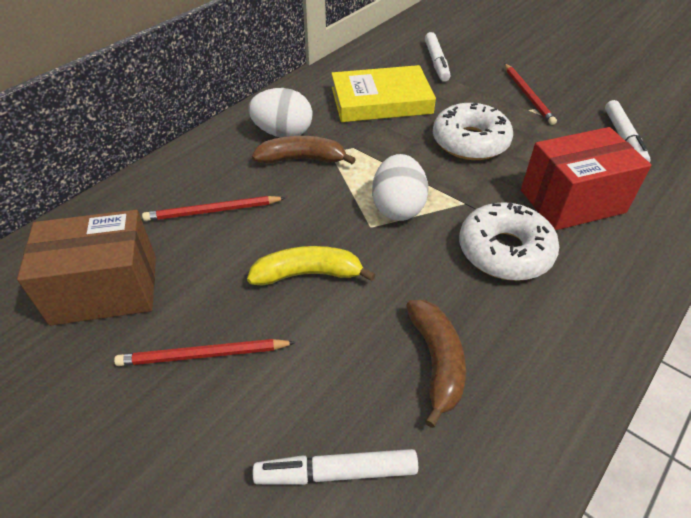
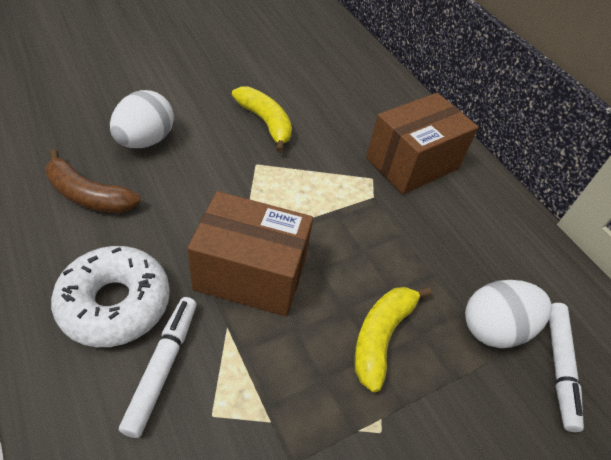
brown banana: [252,136,356,164] [406,300,466,428] = 2 -> [46,149,141,213] = 1
brown box: [17,210,156,326] = 1 -> [187,191,313,316] [366,93,479,194] = 2
red box: [521,127,651,231] = 1 -> none = 0
red pencil: [114,339,296,366] [142,196,285,221] [504,63,557,125] = 3 -> none = 0
white donut: [433,103,513,160] [459,201,559,281] = 2 -> [51,246,170,347] = 1
white marker: [253,449,418,485] [425,32,450,82] [605,100,651,163] = 3 -> [119,297,197,438] [549,303,584,432] = 2
yellow banana: [247,246,376,286] = 1 -> [232,87,292,153] [354,287,432,392] = 2
yellow book: [331,65,436,122] = 1 -> none = 0

